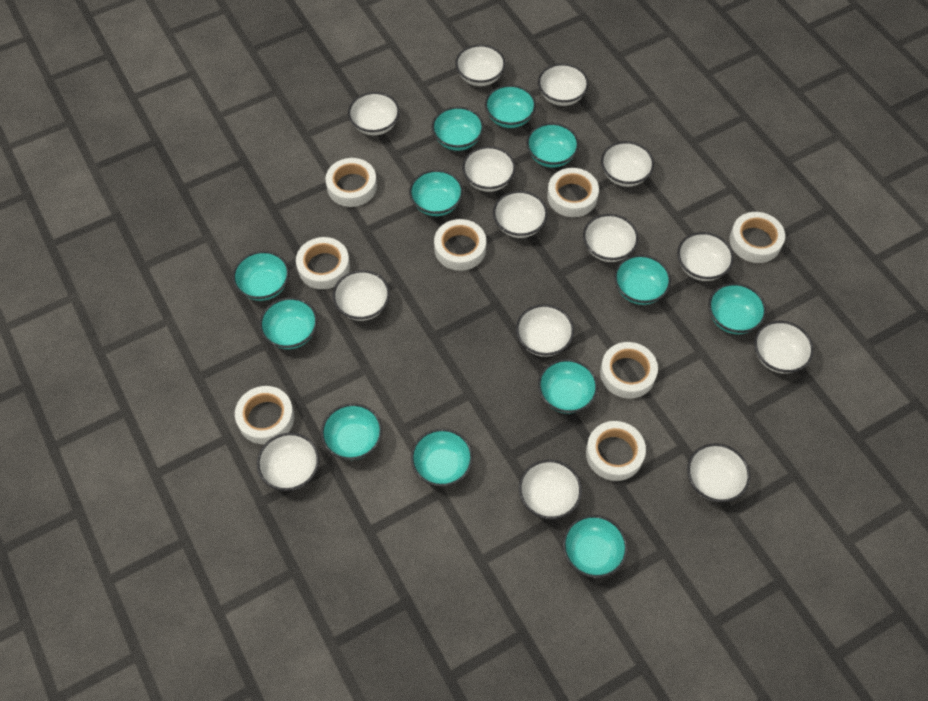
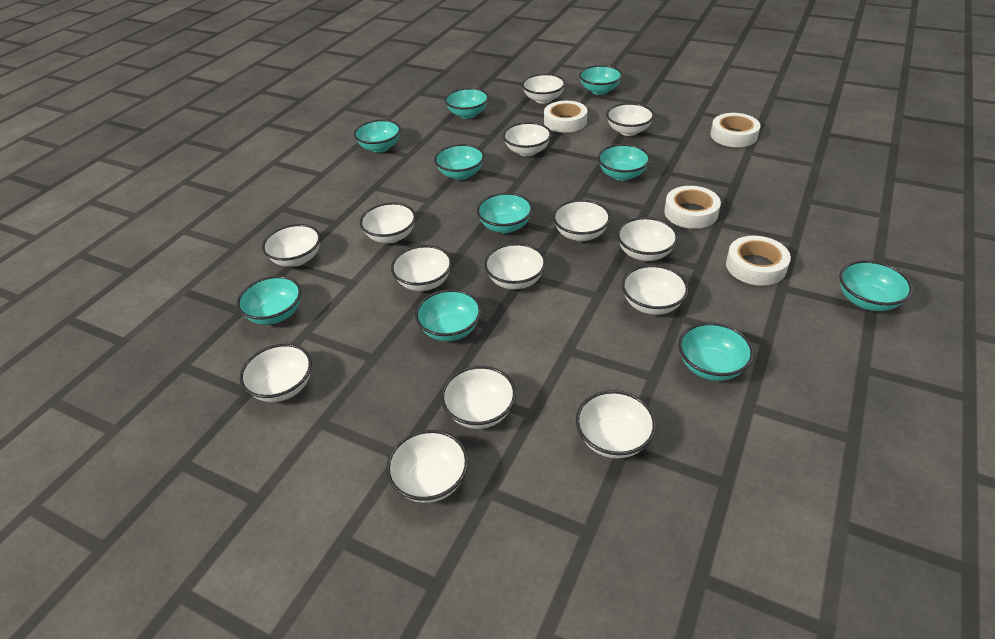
turquoise bowl: [233,251,289,301] [259,297,318,349] [321,403,382,460] [409,170,463,216] [411,429,473,487] [432,106,484,151] [485,85,536,128] [526,123,579,168] [538,359,598,414] [563,515,628,578] [614,255,671,305] [708,283,767,334] = 12 -> [237,276,301,325] [354,119,401,153] [415,289,481,341] [434,144,485,180] [445,88,489,119] [477,193,533,233] [579,65,623,95] [598,144,650,181] [679,322,754,381] [839,260,913,311] = 10
white tape: [235,386,294,444] [296,237,350,289] [326,158,377,207] [434,219,486,271] [547,168,599,217] [586,421,646,481] [600,342,658,399] [729,212,785,263] = 8 -> [544,101,587,133] [664,186,721,229] [711,113,761,147] [726,236,791,286] = 4

